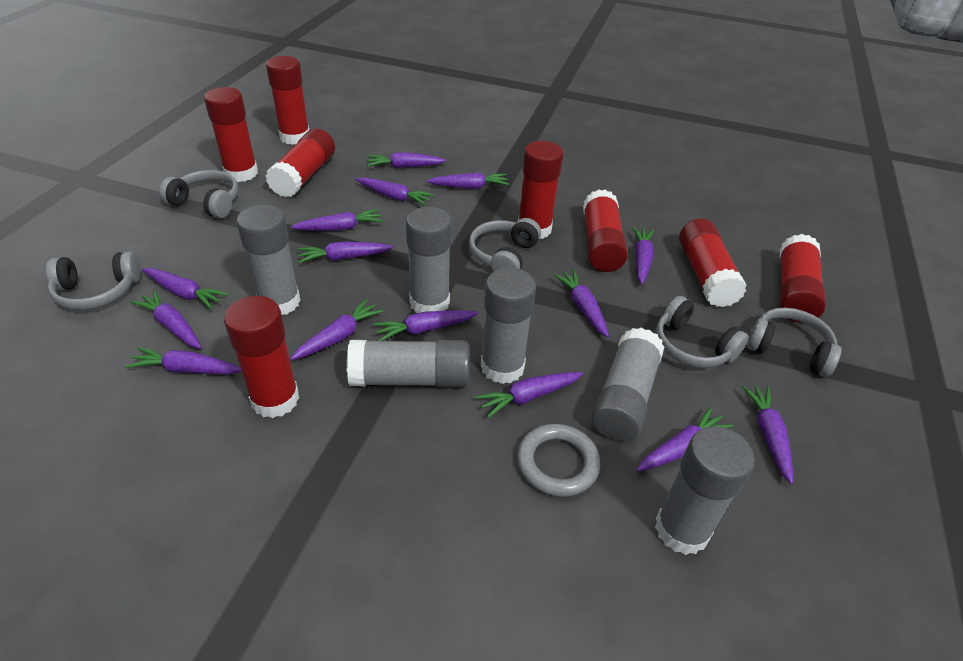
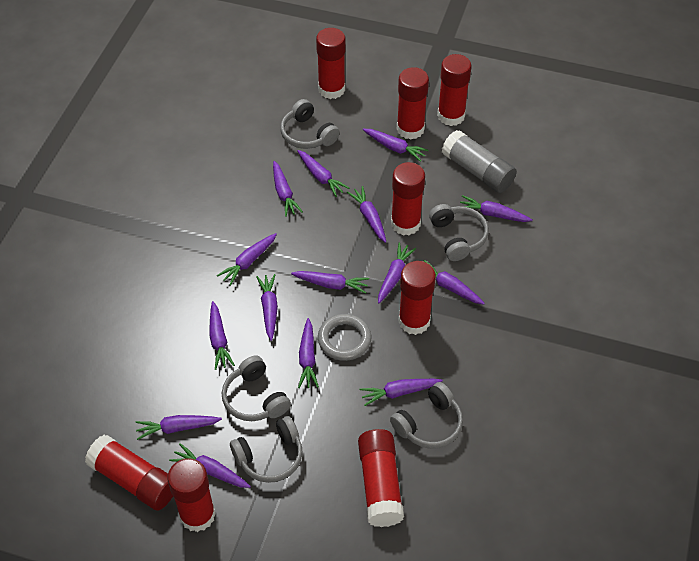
grey glue stick: [236,205,301,315] [347,340,469,387] [406,207,452,313] [481,268,536,384] [591,328,664,442] [655,426,755,555] = 6 -> [442,130,517,193] = 1

